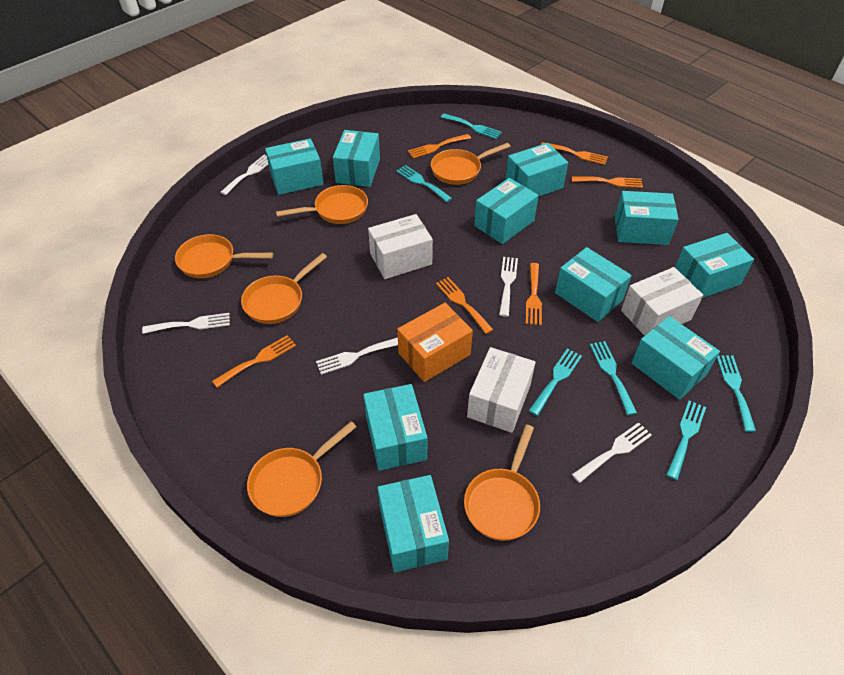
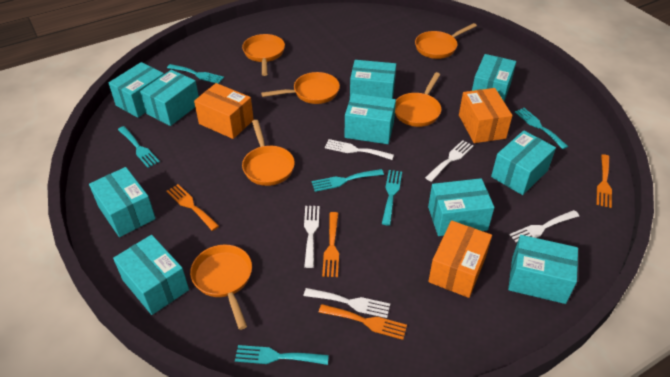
orange box: [397,303,473,382] = 1 -> [194,83,254,139] [428,221,492,298] [459,88,512,143] = 3
orange fork: [212,335,296,388] [408,134,471,158] [436,277,493,334] [526,263,542,325] [541,142,608,165] [572,176,643,188] = 6 -> [166,184,219,231] [319,304,407,340] [322,212,339,277] [596,154,612,208] = 4
white box: [368,214,433,279] [467,347,536,433] [621,267,703,336] = 3 -> none = 0

